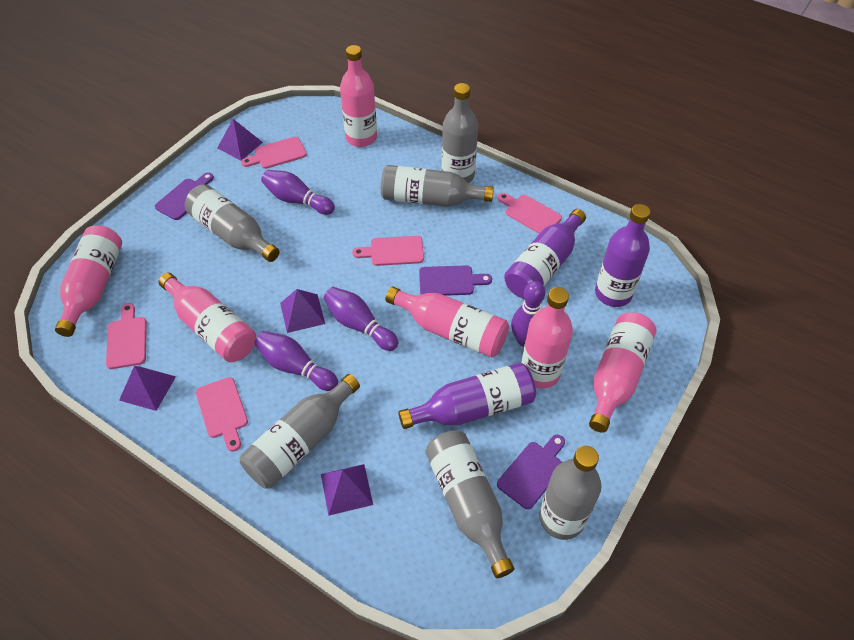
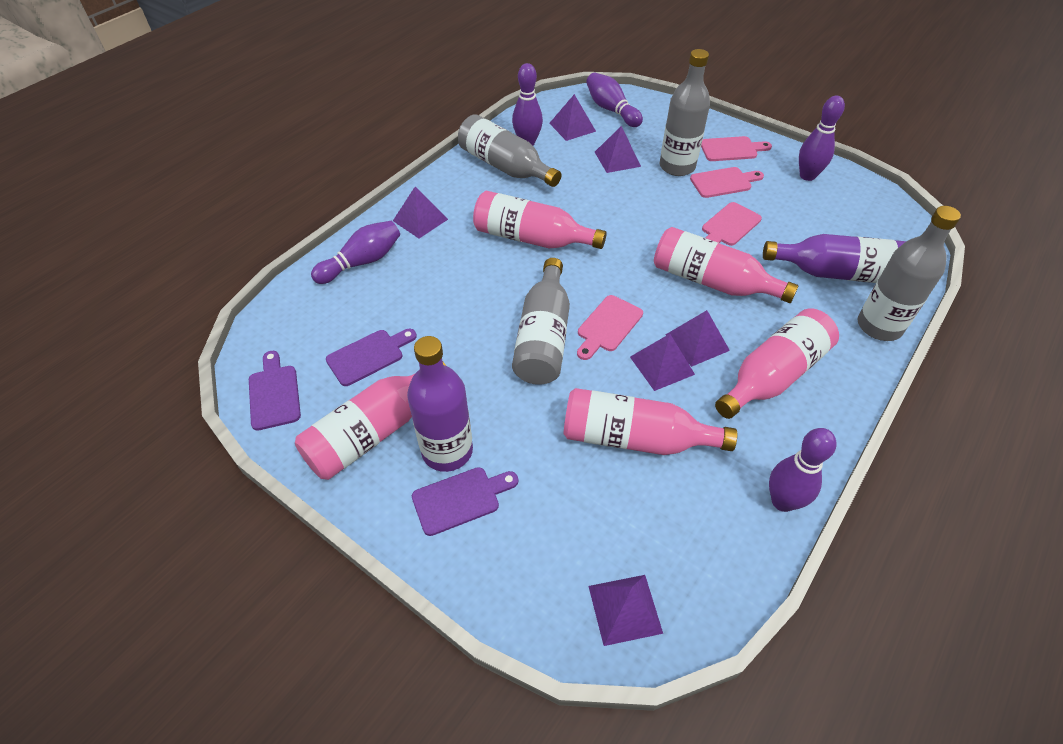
grey bottle: [185,184,280,262] [240,374,360,489] [381,165,494,207] [425,430,514,578] [442,83,478,183] [539,446,602,540] = 6 -> [458,114,562,187] [512,258,570,385] [660,49,710,176] [857,206,961,341] = 4
pink bottle: [55,225,122,337] [158,272,256,362] [340,45,377,147] [386,287,509,358] [521,287,573,389] [589,312,656,432] = 6 -> [295,362,446,480] [473,191,607,249] [564,388,737,455] [654,227,799,303] [715,308,839,419] = 5
pink cutting board: [106,303,147,369] [196,377,248,452] [241,137,307,169] [352,236,424,266] [498,193,562,234] = 5 -> [577,295,643,360] [690,167,764,198] [701,136,772,161] [702,202,762,246] = 4
purple bottle: [398,363,536,429] [504,209,586,299] [595,204,650,307] = 3 -> [407,336,473,472] [763,234,906,283] = 2
purple bowling pin: [254,331,338,391] [261,170,335,215] [324,287,398,351] [511,281,545,347] = 4 -> [311,221,400,284] [512,63,543,146] [586,72,643,127] [769,428,836,512] [799,96,845,181] = 5
purple pyramid: [119,366,176,411] [217,119,263,160] [280,289,325,333] [321,464,373,516] = 4 -> [393,187,448,239] [549,94,596,141] [588,575,663,646] [595,126,641,173] [630,334,695,391] [666,310,730,367] = 6

